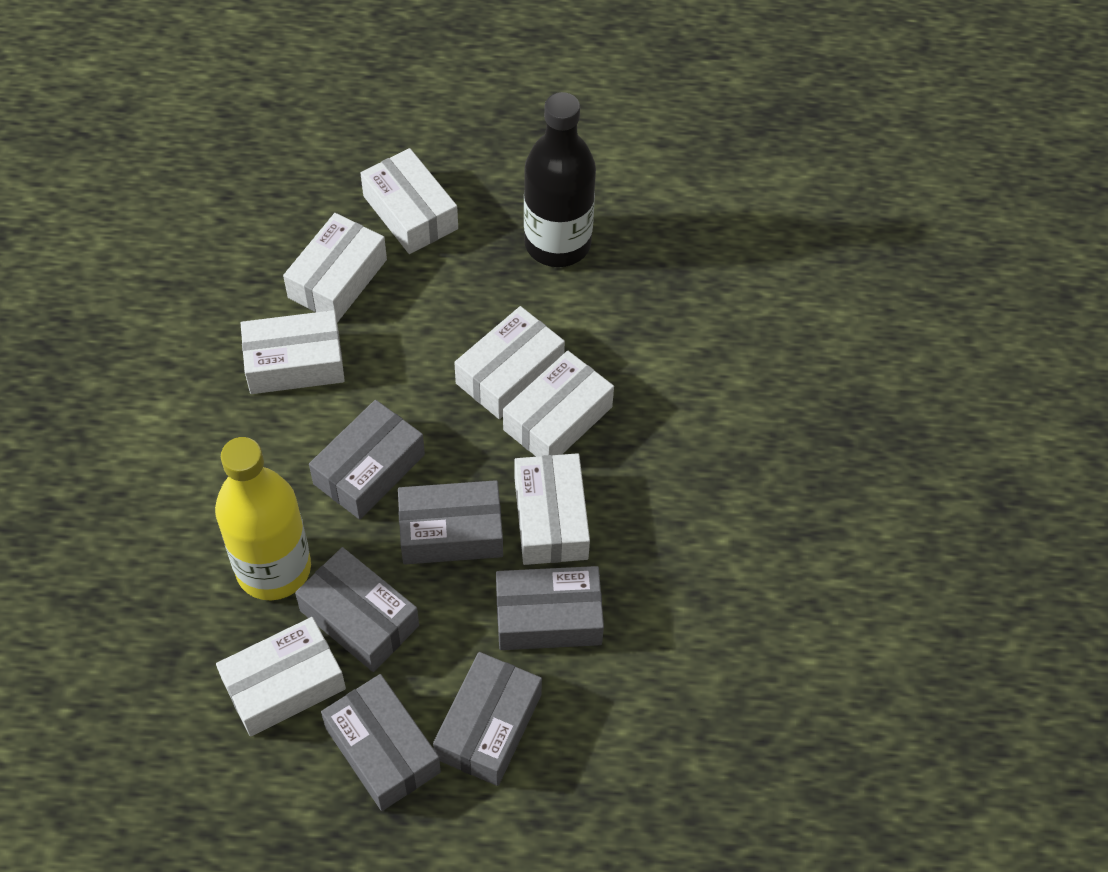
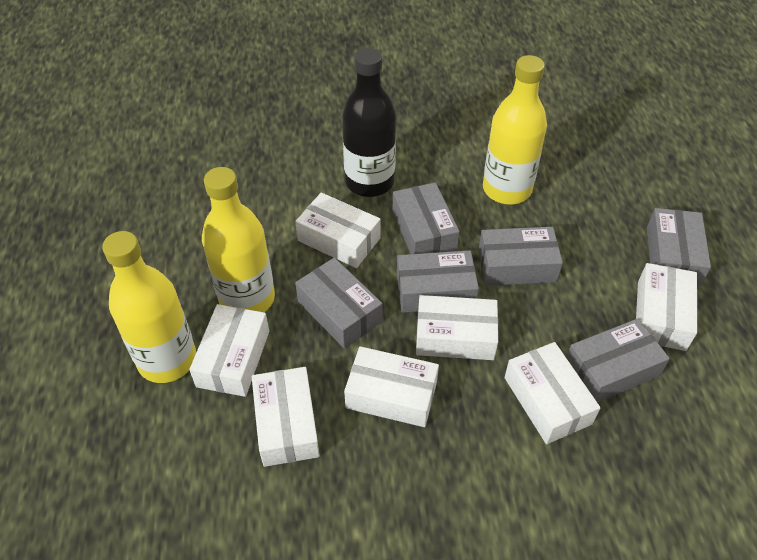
yellow bottle: [215,437,311,600] = 1 -> [102,231,196,383] [202,167,275,312] [483,55,547,204] = 3

